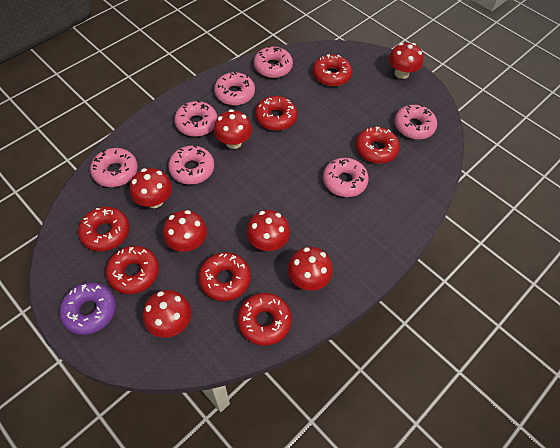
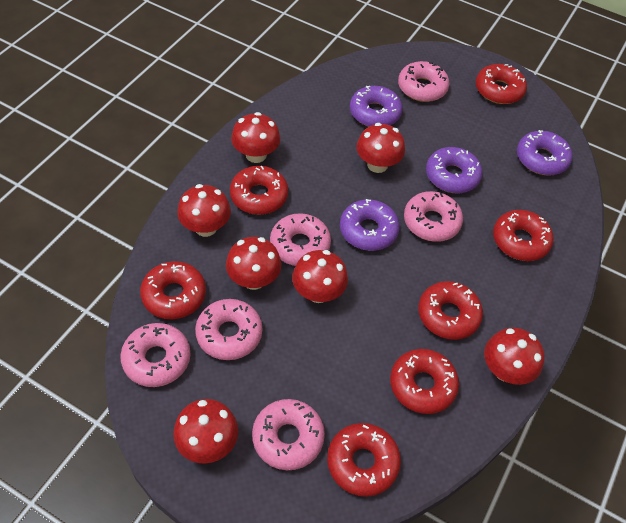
pink donut: [90,148,138,187] [168,145,214,184] [174,101,217,137] [214,72,255,105] [254,46,293,78] [323,158,369,197] [394,105,437,140] = 7 -> [120,323,190,387] [195,299,262,360] [252,399,325,470] [270,213,331,266] [398,61,450,102] [404,191,463,242] = 6
purple donut: [59,282,116,335] = 1 -> [340,199,400,251] [350,86,403,127] [426,147,483,193] [517,130,573,176] = 4

